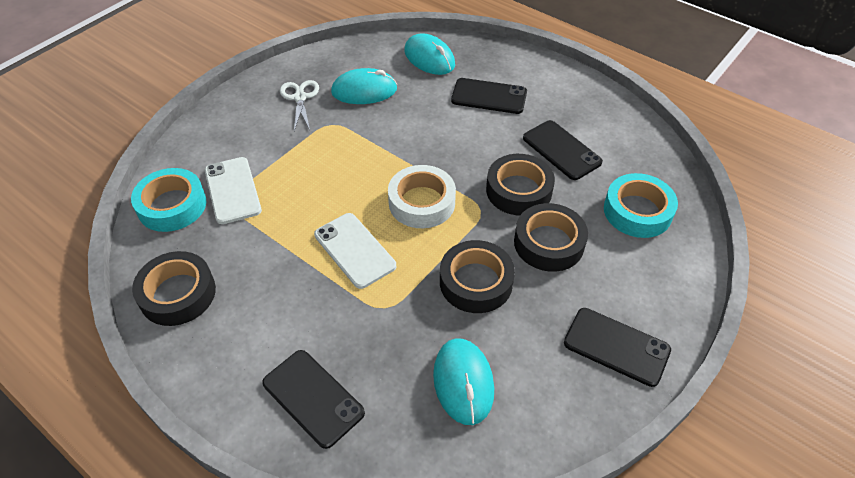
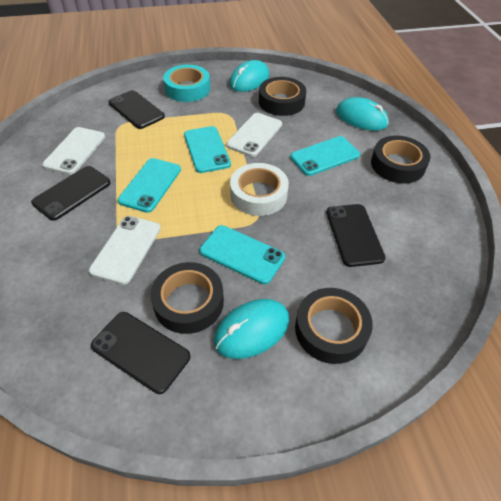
turquoise phone: none = 0 -> [118,158,181,213] [184,126,231,173] [200,225,285,284] [290,136,360,176] = 4
turquoise tape: [131,168,207,232] [604,173,678,238] = 2 -> [163,65,210,102] = 1
white phone: [205,157,262,224] [314,213,396,289] = 2 -> [42,127,105,175] [89,216,161,285] [226,113,282,157] = 3
white scissors: [280,80,319,131] = 1 -> none = 0

